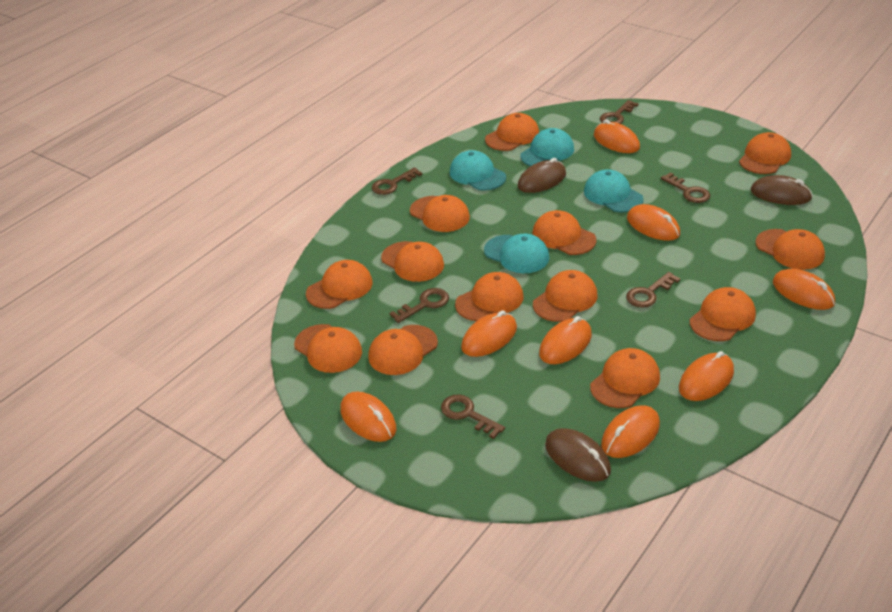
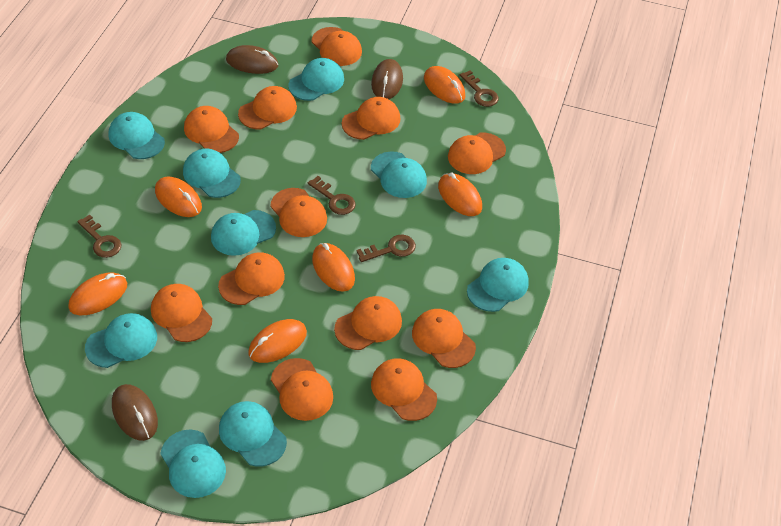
brown key: [372,168,422,195] [390,288,449,323] [441,394,505,439] [600,100,639,124] [626,272,680,308] [661,172,710,203] = 6 -> [77,215,121,258] [308,176,356,215] [356,235,416,262] [460,70,499,107] = 4
orange cap: [294,324,362,373] [306,260,372,309] [368,325,438,375] [381,241,444,282] [410,195,470,232] [455,272,523,321] [485,113,539,151] [533,210,596,255] [533,270,597,322] [590,348,660,408] [690,287,756,341] [739,132,791,174] [755,229,825,270] = 13 -> [151,284,212,342] [184,106,239,153] [218,253,285,305] [238,86,297,129] [270,188,327,237] [271,358,333,421] [312,27,362,66] [334,296,402,350] [342,97,401,140] [371,358,437,421] [412,309,476,368] [448,133,506,174] = 12
orange mouse: [340,391,396,442] [461,310,517,357] [539,316,592,364] [594,119,640,153] [601,405,660,458] [627,204,680,241] [679,351,734,401] [773,268,835,310] = 8 -> [68,272,127,315] [155,176,202,217] [248,319,307,363] [312,243,355,292] [424,66,465,104] [438,173,482,216] = 6
turquoise cap: [450,150,506,191] [484,234,550,273] [520,128,574,166] [584,169,644,212] = 4 -> [85,313,157,368] [109,112,165,159] [160,430,226,498] [183,148,241,198] [211,210,276,256] [219,401,287,467] [288,58,344,101] [371,151,427,198] [467,258,529,312] = 9

